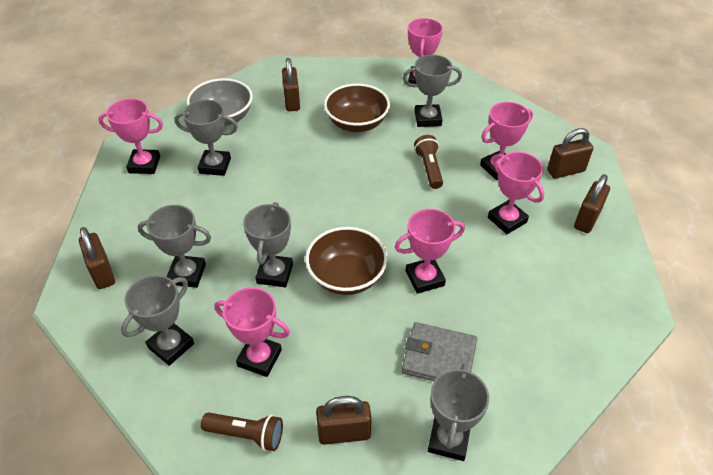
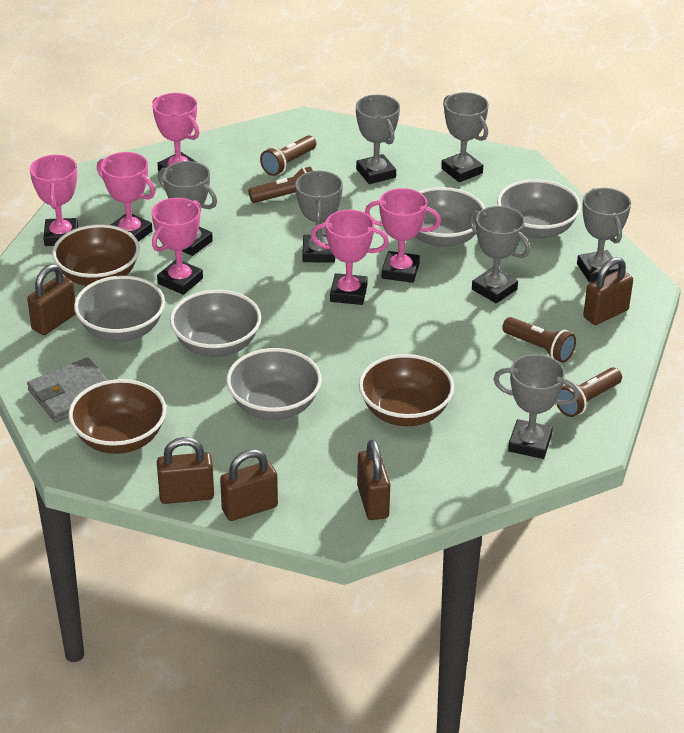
brown bowl: [305,227,388,295] [324,83,390,132] = 2 -> [52,224,140,286] [68,379,167,454] [359,354,454,426] = 3
brown flashlight: [201,412,283,451] [414,135,443,189] = 2 -> [248,167,313,203] [260,135,316,176] [502,317,576,363] [557,367,622,417] = 4
grey bowl: [186,78,253,126] = 1 -> [74,275,165,342] [170,290,261,357] [226,348,322,420] [415,187,485,247] [497,179,581,239] = 5
grey trophy: [121,275,194,366] [138,205,211,288] [174,100,238,176] [243,202,293,287] [403,55,462,127] [428,363,489,461] = 6 -> [158,161,217,256] [295,171,343,263] [356,95,400,184] [441,92,489,182] [469,206,530,303] [493,354,579,459] [577,188,631,282] = 7

